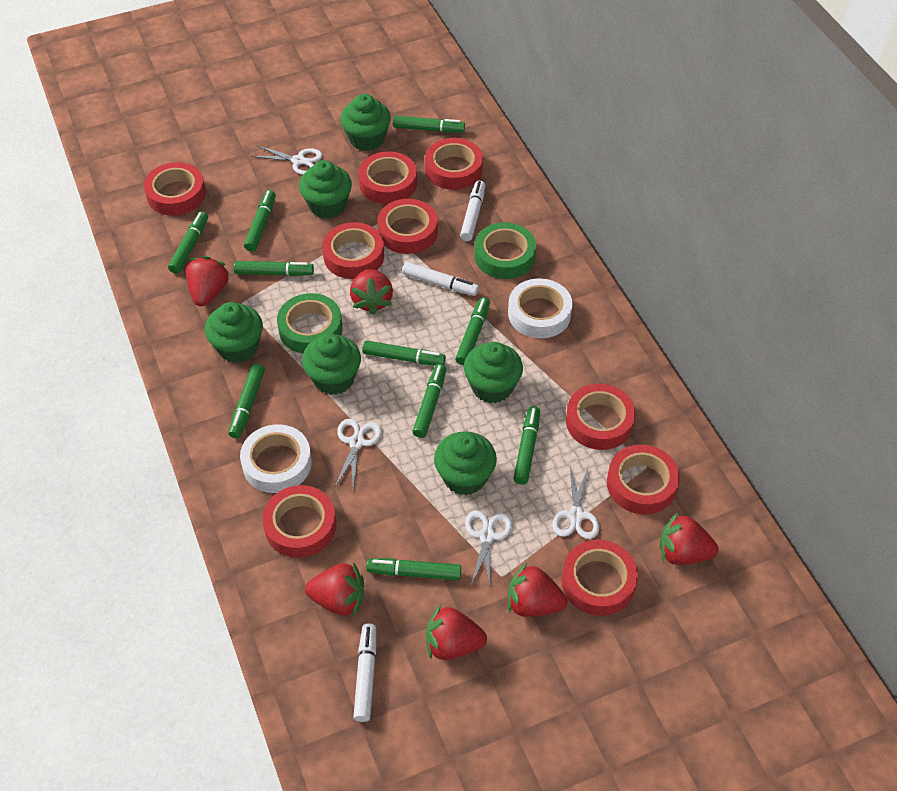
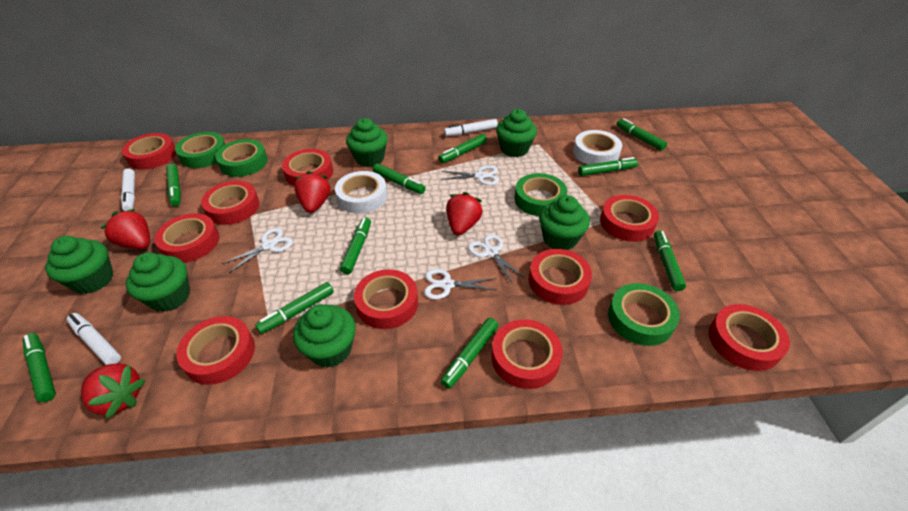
green tape: [277,293,343,354] [475,222,536,279] = 2 -> [175,132,226,168] [215,139,268,177] [515,173,567,216] [608,283,680,346] = 4
red strawberry: [186,256,230,306] [305,563,364,617] [350,269,393,315] [426,604,487,660] [508,563,567,617] [660,513,719,565] = 6 -> [81,363,145,419] [101,209,150,249] [294,171,331,213] [446,192,483,235] = 4
red tape: [144,162,206,216] [262,485,336,558] [322,222,384,279] [358,151,417,204] [377,199,438,254] [425,138,483,190] [562,540,638,616] [566,384,635,450] [607,445,680,514] = 9 -> [122,133,176,170] [154,213,219,263] [176,316,255,385] [201,181,260,225] [282,149,333,186] [354,269,418,329] [492,319,563,389] [529,249,592,305] [600,195,659,242] [709,304,790,371] = 10

